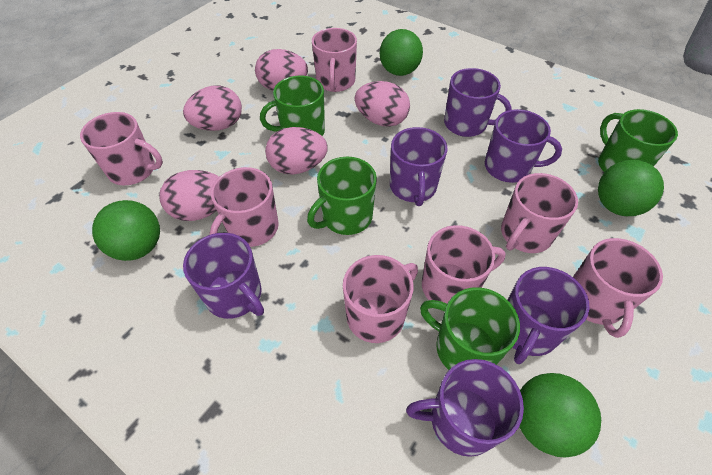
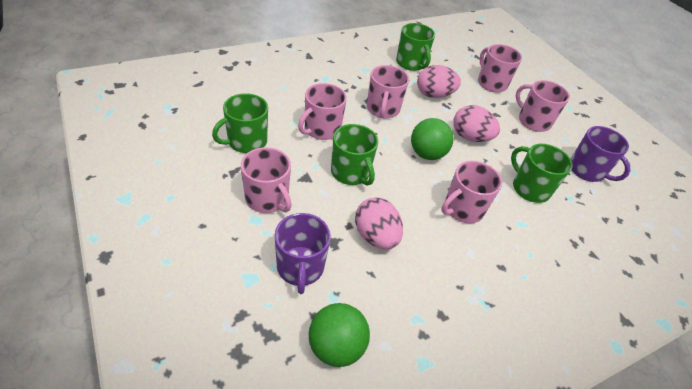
green ball: [92,200,160,261] [380,29,423,76] [519,373,601,458] [598,160,664,216] = 4 -> [309,303,370,367] [411,118,454,160] = 2
pink egg: [160,170,219,221] [183,85,242,131] [255,49,308,90] [265,127,328,175] [355,81,410,127] = 5 -> [355,197,403,249] [417,65,461,98] [453,105,500,142] = 3
pink mug: [80,112,163,185] [209,167,279,247] [312,28,357,92] [343,255,418,343] [422,225,506,304] [501,173,578,253] [573,238,663,338] = 7 -> [241,147,292,213] [298,83,347,140] [367,65,409,118] [441,161,502,223] [478,44,522,92] [516,80,570,132] = 6
purple mug: [183,233,264,319] [390,127,447,206] [406,359,524,457] [444,68,512,137] [485,109,562,183] [508,267,590,364] = 6 -> [275,213,331,294] [571,126,631,182] = 2

